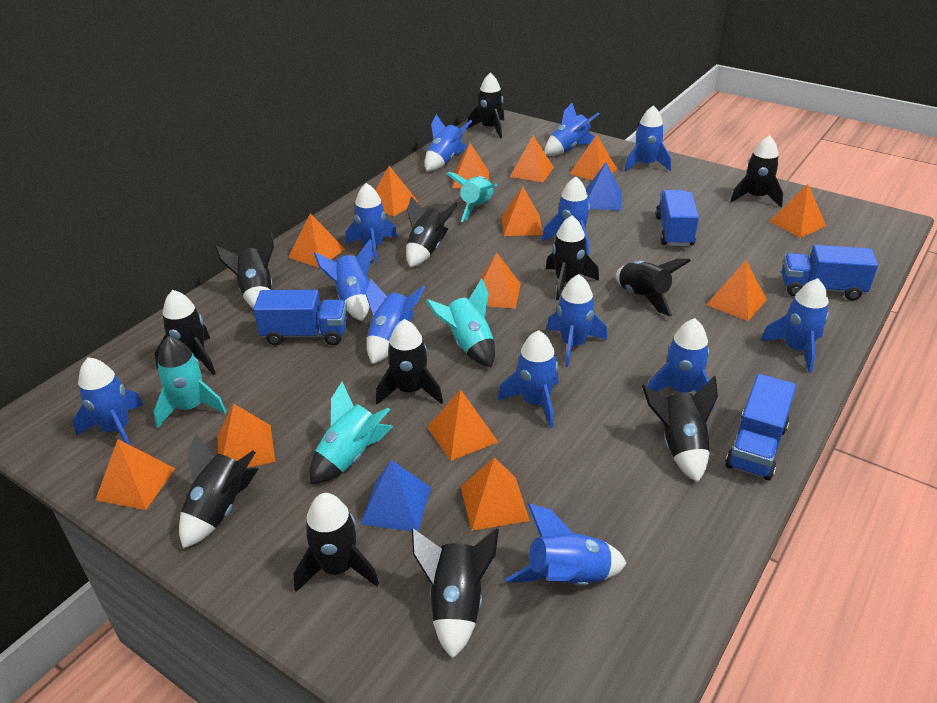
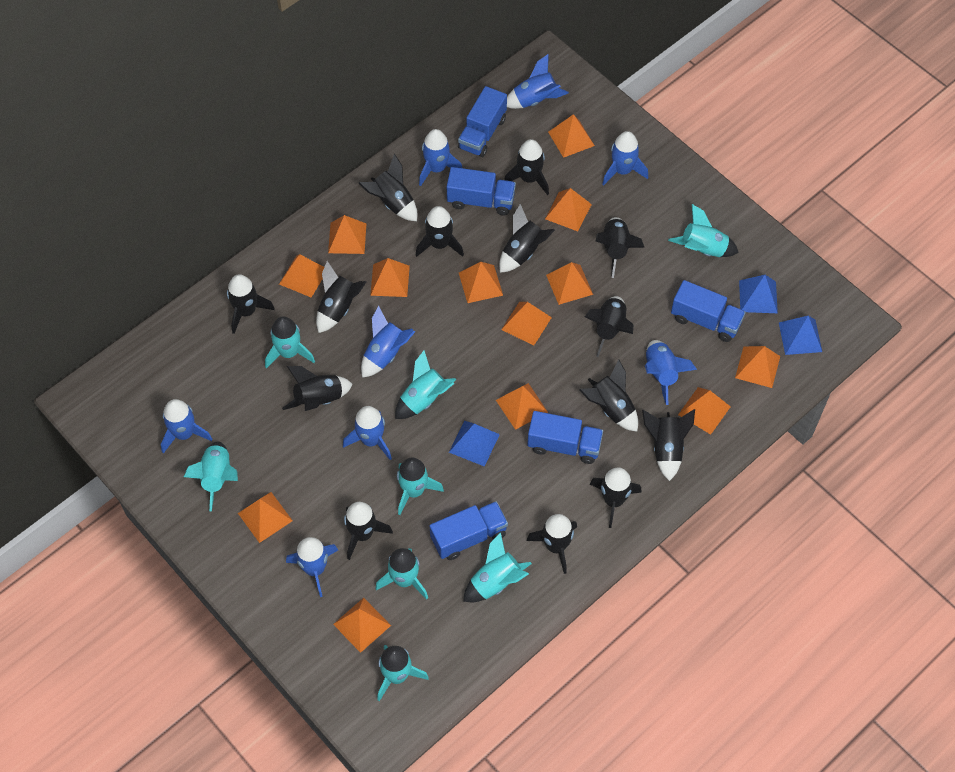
black rocket: [155,290,216,375] [179,433,258,549] [215,232,274,308] [294,493,379,592] [376,319,443,405] [406,196,458,267] [412,528,499,659] [467,73,504,138] [546,215,599,300] [616,259,691,316] [642,376,718,483] [730,135,783,207] = 12 -> [227,274,275,334] [282,366,353,411] [316,261,366,333] [344,502,393,560] [359,154,417,221] [416,206,464,257] [499,204,555,273] [504,139,549,195] [527,514,577,574] [579,359,638,432] [585,296,634,357] [590,467,642,528] [596,217,645,278] [642,409,695,481] = 14
blue pyramid: [361,460,431,531] [586,162,621,211] = 2 -> [449,421,500,467] [739,275,778,313] [779,316,822,355] = 3
blue rocket: [73,357,143,445] [314,239,373,321] [346,183,398,264] [366,278,425,364] [425,114,472,171] [498,330,559,428] [506,504,627,586] [542,176,590,255] [544,103,599,156] [546,274,607,367] [624,105,671,172] [647,318,714,410] [760,278,829,373] = 13 -> [161,399,213,453] [286,537,338,597] [343,406,392,460] [361,305,415,378] [419,129,462,186] [507,54,569,109] [603,131,648,185] [645,340,697,405] = 8
blue truck: [253,290,347,346] [656,190,699,246] [725,374,796,481] [782,245,878,300] = 4 -> [430,501,508,560] [447,167,516,216] [458,86,507,157] [527,411,603,464] [671,280,746,342] = 5
turquoise rocket: [153,336,226,428] [310,382,393,484] [426,278,495,367] [447,172,497,222] = 4 -> [184,442,238,511] [265,316,315,369] [375,548,428,600] [377,645,429,701] [395,350,456,419] [397,457,444,515] [463,532,532,602] [668,204,739,257] = 8

